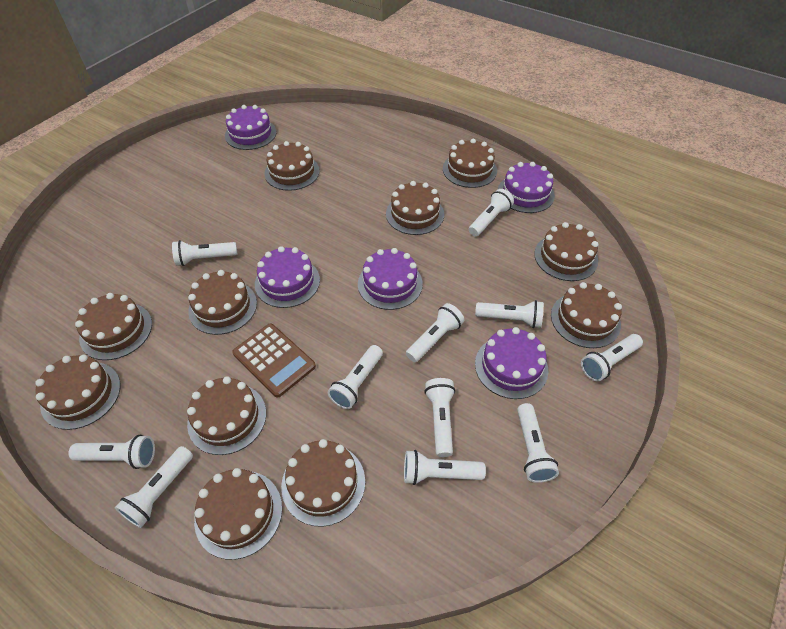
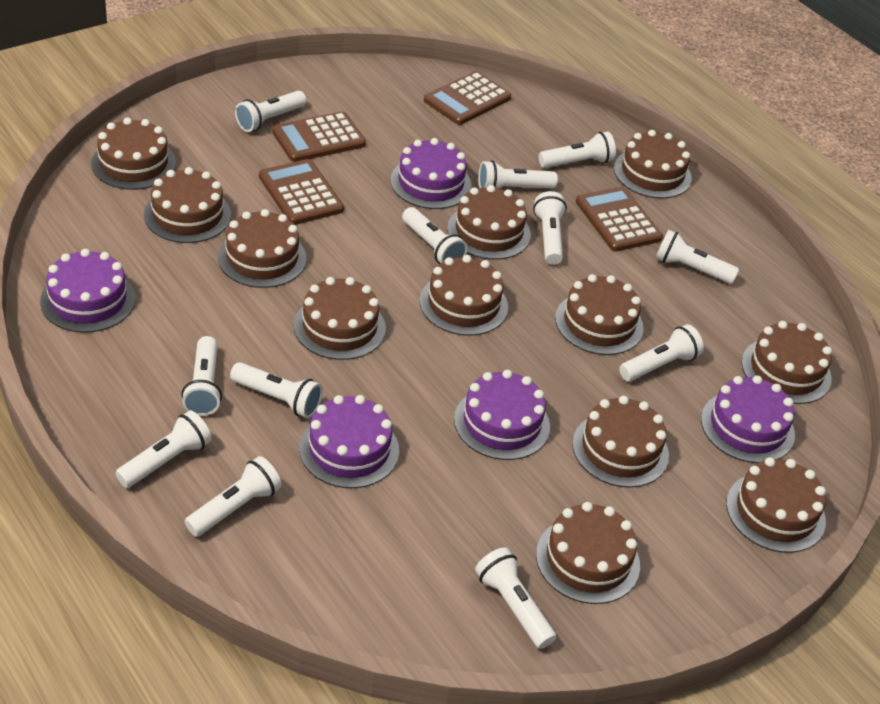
brown cake: [35,355,120,430] [75,293,152,360] [187,376,266,455] [188,270,257,335] [194,468,282,560] [265,141,320,191] [281,439,365,527] [386,181,444,235] [443,139,497,188] [534,222,599,281] [551,282,622,348] = 11 -> [91,117,176,190] [144,167,231,243] [218,209,306,288] [294,277,386,360] [420,255,508,336] [447,185,531,260] [536,502,640,604] [555,274,644,355] [572,396,669,488] [614,130,692,199] [726,457,826,553] [742,321,832,404] = 12
brown calculator: [232,323,316,398] = 1 -> [259,159,344,225] [272,111,366,162] [424,71,511,125] [576,187,663,252] = 4
white flashlight: [69,435,155,469] [115,446,193,528] [172,240,237,266] [328,345,383,409] [404,450,486,485] [406,303,464,362] [424,378,455,457] [469,189,514,236] [475,300,544,328] [517,403,559,483] [581,334,643,381] = 11 -> [115,410,212,488] [181,336,222,416] [185,456,282,537] [230,362,323,418] [235,91,306,132] [402,207,468,264] [475,547,556,649] [478,160,558,189] [533,191,567,265] [539,131,616,168] [619,324,704,381] [656,230,739,284] = 12

